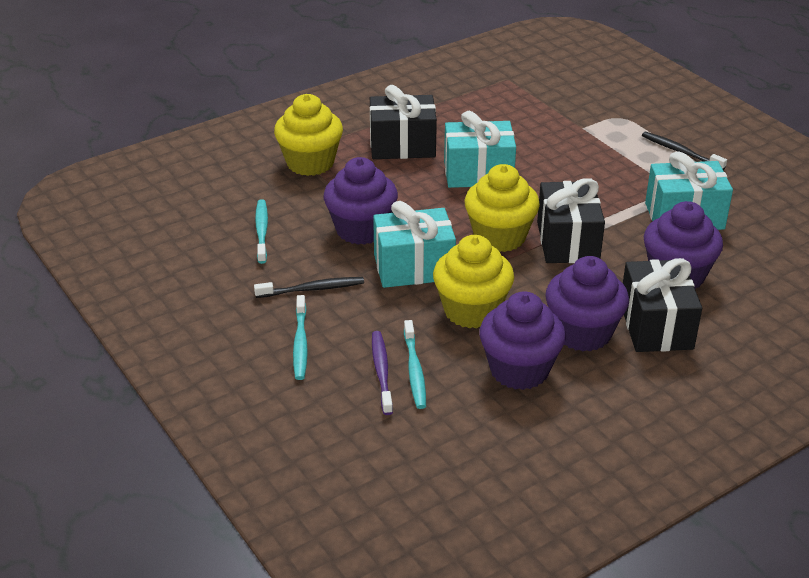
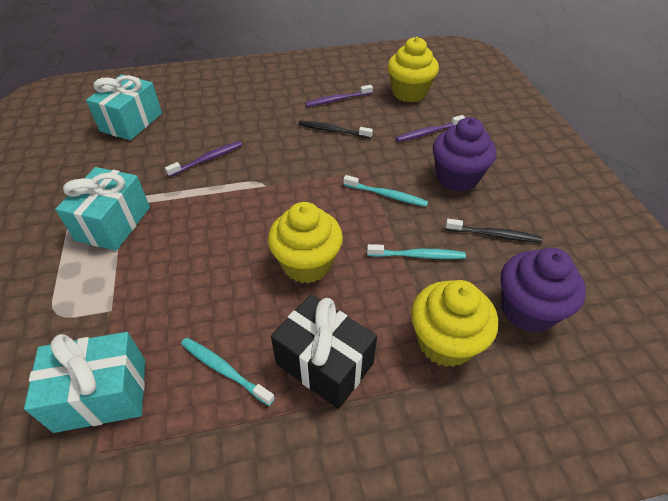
black gift: [370,85,437,159] [537,178,605,263] [623,258,702,352] = 3 -> [271,294,377,409] = 1
purple cupcake: [324,157,398,245] [479,291,566,390] [545,256,629,351] [644,201,723,289] = 4 -> [433,117,496,192] [500,247,586,333] = 2
purple toothbrush: [372,331,393,415] = 1 -> [165,141,242,177] [305,85,373,107] [396,115,466,142] = 3

